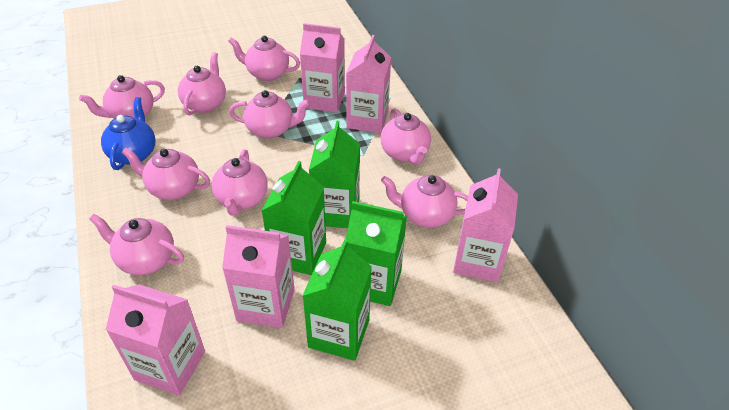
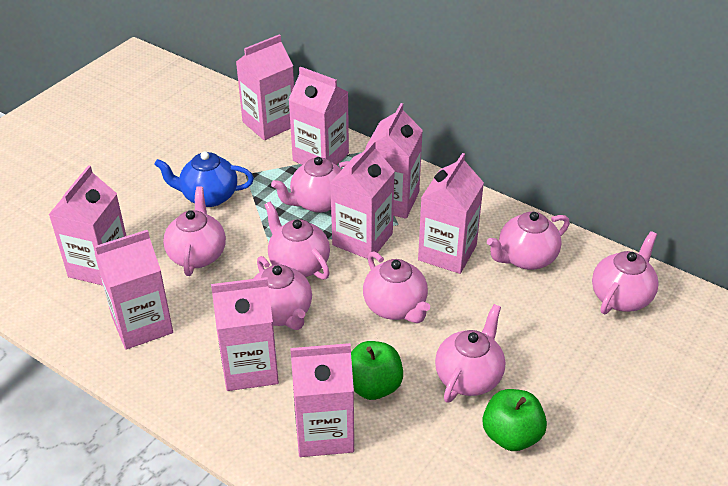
green apple: none = 0 -> [351,341,403,400] [482,389,547,451] = 2
green carton: [262,161,326,275] [302,239,372,361] [309,121,360,228] [346,201,407,306] = 4 -> none = 0
pink carton: [106,284,205,396] [222,225,295,328] [300,23,345,113] [346,35,391,133] [453,168,518,282] = 5 -> [49,165,126,286] [95,230,173,350] [211,277,279,391] [236,34,294,140] [288,67,349,165] [290,343,354,457] [330,141,395,259] [365,103,423,219] [418,153,484,274] = 9
pink teapot: [79,75,165,119] [89,214,184,275] [122,147,210,200] [178,52,226,115] [212,149,268,216] [228,36,300,81] [229,90,310,139] [381,108,431,165] [381,175,468,228] = 9 -> [163,186,226,276] [253,256,312,330] [264,202,330,280] [271,157,349,213] [363,251,430,323] [435,304,505,403] [487,212,570,270] [592,231,659,315] = 8

